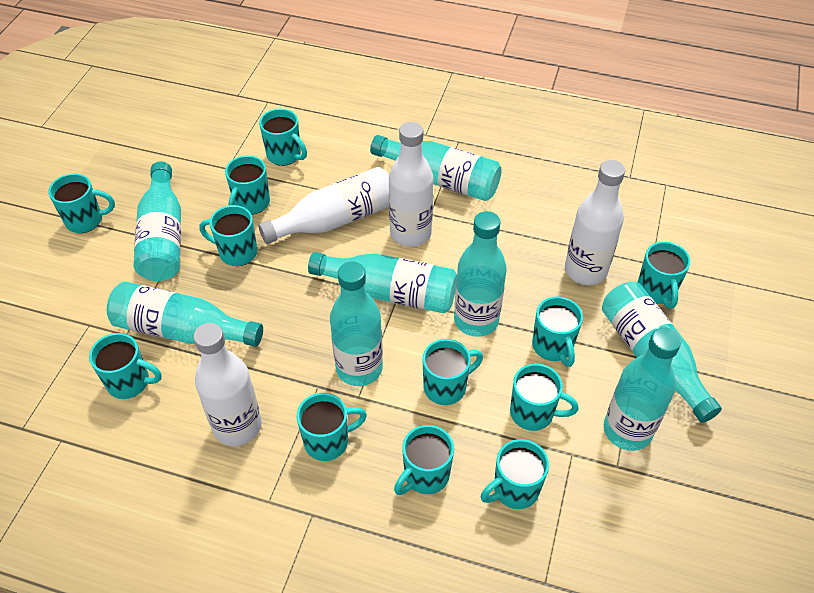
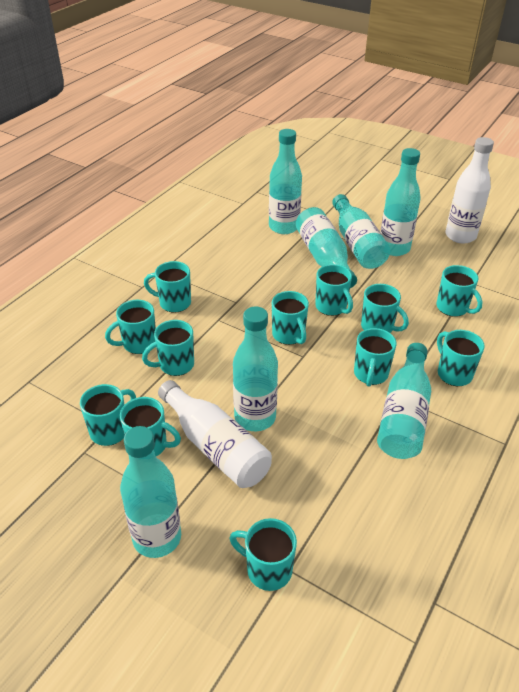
turquoise bottle: [107,282,263,347] [134,161,181,281] [308,252,457,313] [330,261,383,386] [370,135,502,201] [454,211,507,337] [602,282,722,423] [604,327,681,451] = 8 -> [120,426,181,558] [233,306,278,431] [269,129,302,234] [296,207,357,288] [332,194,390,269] [377,343,431,459] [380,148,421,256] = 7
white bottle: [193,323,262,446] [258,167,389,244] [389,122,434,247] [565,160,625,285] = 4 -> [158,380,272,488] [445,137,494,244] = 2

